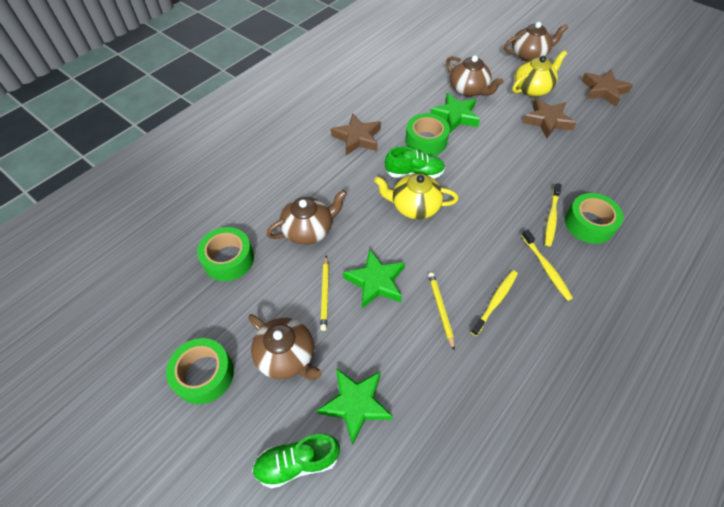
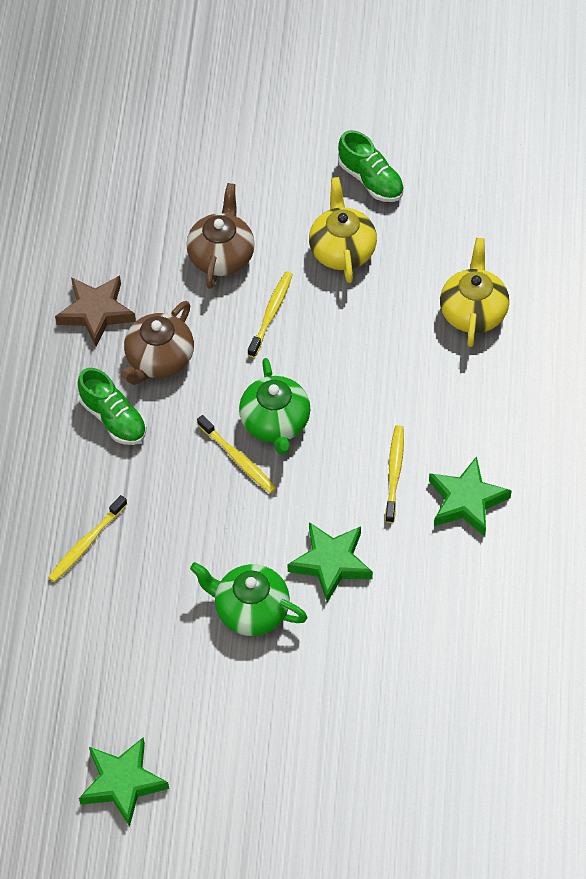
brown star: [331,113,381,155] [522,98,576,138] [581,69,633,107] = 3 -> [55,276,136,347] = 1
brown teapot: [248,314,322,380] [266,190,347,245] [446,55,504,97] [504,22,568,62] = 4 -> [120,301,194,385] [186,183,255,289] = 2
green tape: [166,338,234,404] [197,227,254,281] [405,113,450,156] [565,193,623,244] = 4 -> none = 0
green teapot: none = 0 -> [190,562,308,636] [239,358,310,455] = 2
yellow pencil: [320,255,329,331] [428,272,455,351] = 2 -> none = 0
yellow toothbrush: [471,270,518,336] [521,229,573,301] [545,183,562,246] = 3 -> [48,495,127,582] [197,415,276,494] [248,272,293,358] [385,425,404,523] = 4

